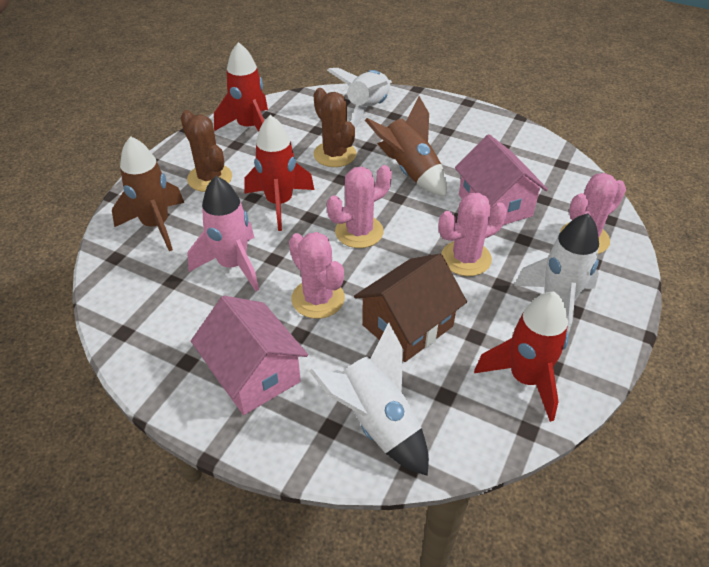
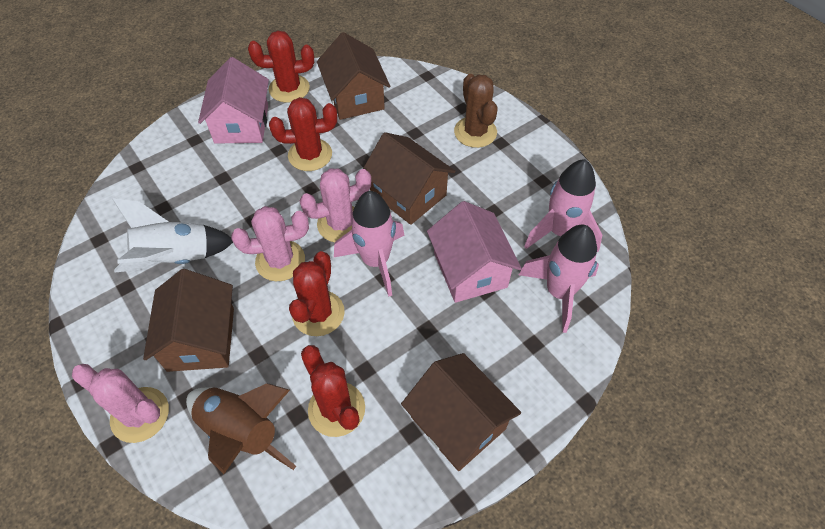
brown cactus: [180,110,232,192] [313,88,357,167] = 2 -> [454,74,498,148] = 1
brown house: [354,254,467,362] = 1 -> [143,269,234,372] [317,32,390,120] [363,132,456,225] [401,353,521,471] = 4
brown rocket: [112,136,184,251] [365,96,447,196] = 2 -> [186,384,296,474] = 1
pink cactus: [289,232,345,319] [327,165,392,248] [438,193,507,276] [560,173,626,254] = 4 -> [72,364,169,443] [231,206,309,281] [300,168,371,242] = 3
pink rocket: [188,176,259,291] = 1 -> [334,191,404,297] [519,224,599,333] [524,159,602,252] = 3
red cactus: none = 0 -> [248,31,314,103] [269,97,337,171] [289,251,345,336] [301,345,365,437] = 4
red rocket: [214,42,268,132] [244,115,315,231] [474,291,569,422] = 3 -> none = 0
white rocket: [309,322,429,476] [327,68,392,127] [514,213,599,335] = 3 -> [112,198,233,273] = 1

